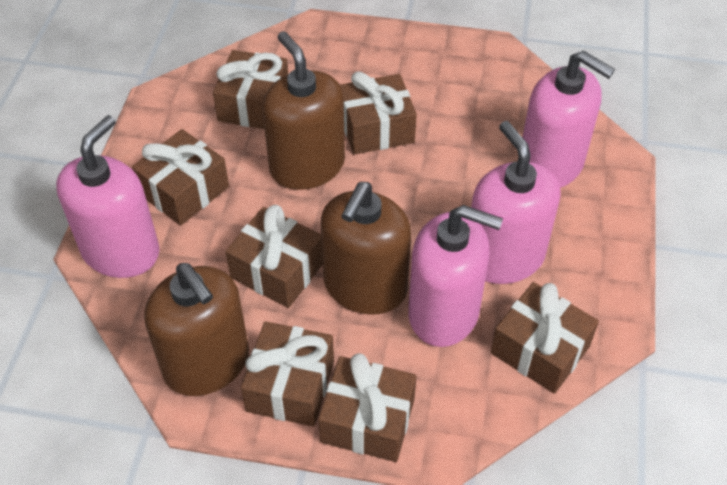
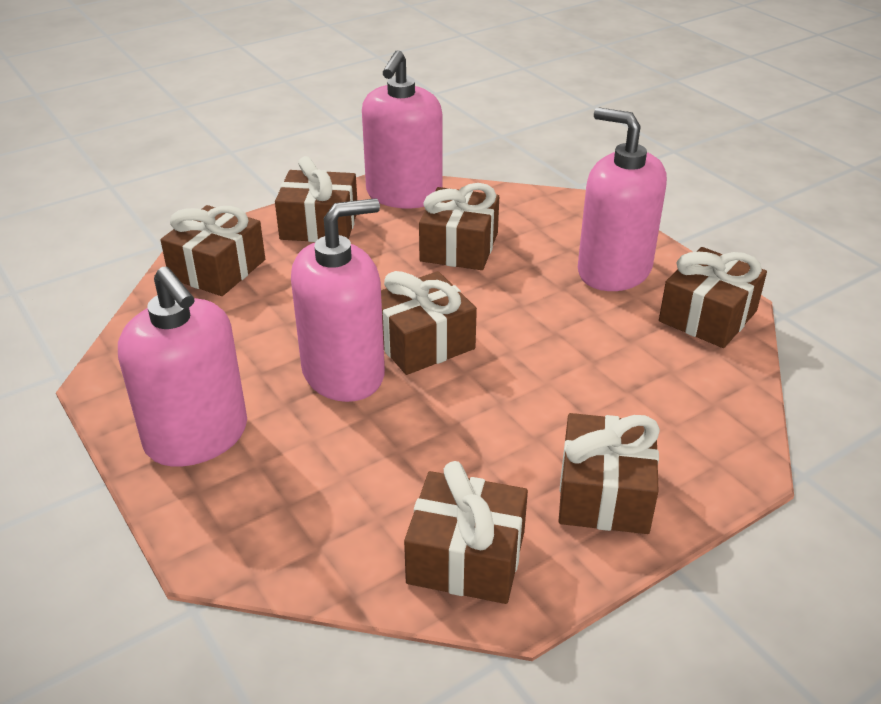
brown soap dispenser: [144,263,249,396] [262,31,345,190] [321,182,411,315] = 3 -> none = 0

